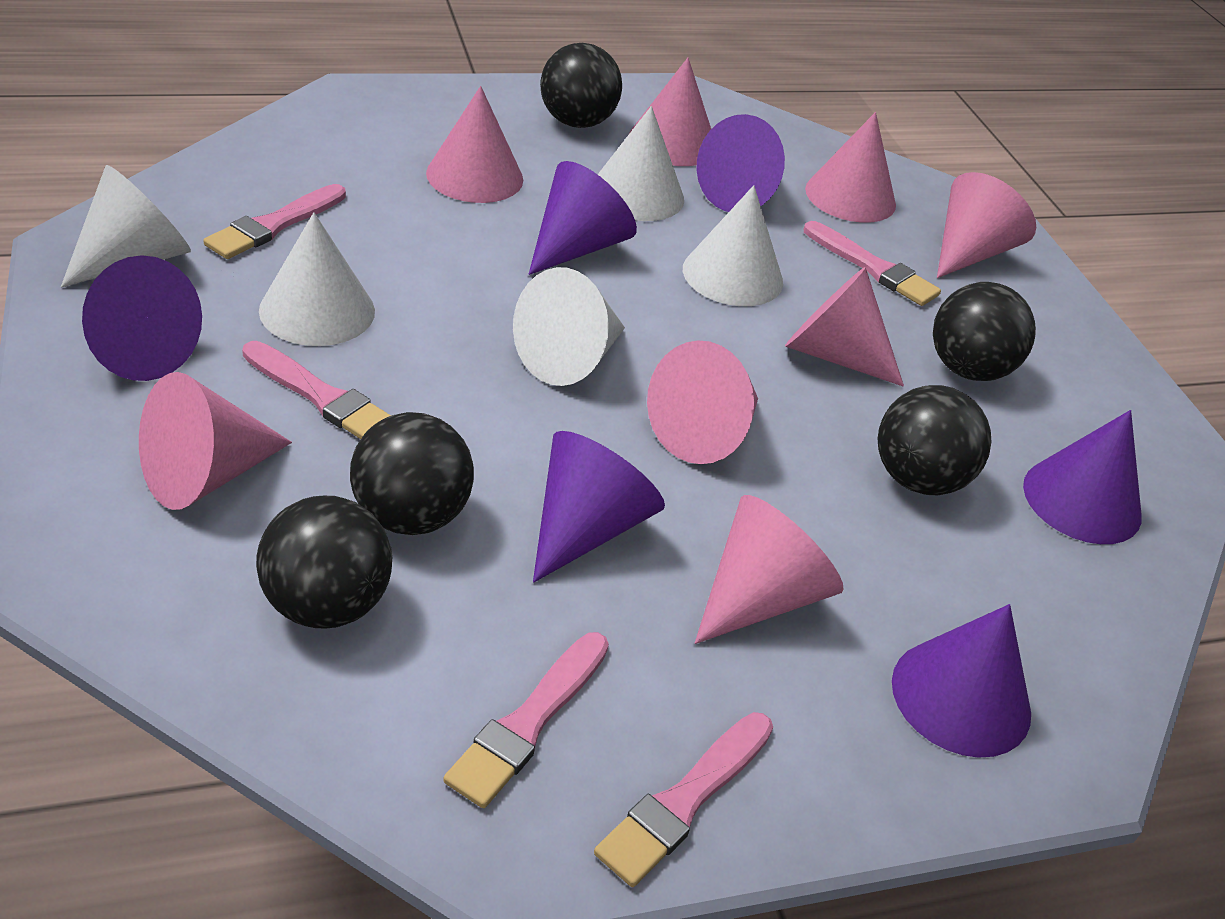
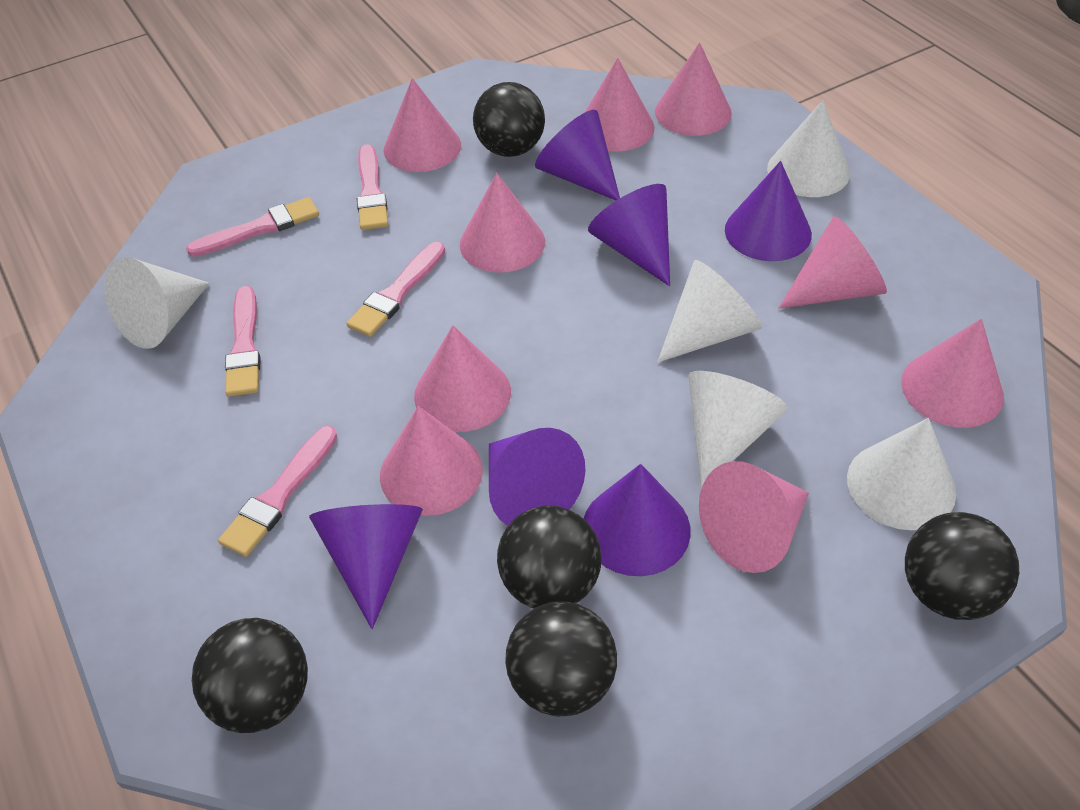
pink cone: [139,372,292,510] [426,86,523,203] [629,58,711,166] [647,340,758,464] [695,495,844,644] [785,267,904,386] [805,112,896,223] [937,172,1036,278] = 8 -> [380,406,483,516] [384,78,461,172] [414,325,511,432] [460,173,545,273] [584,58,655,152] [655,42,732,136] [699,461,809,573] [779,216,887,309] [901,319,1004,428] = 9

